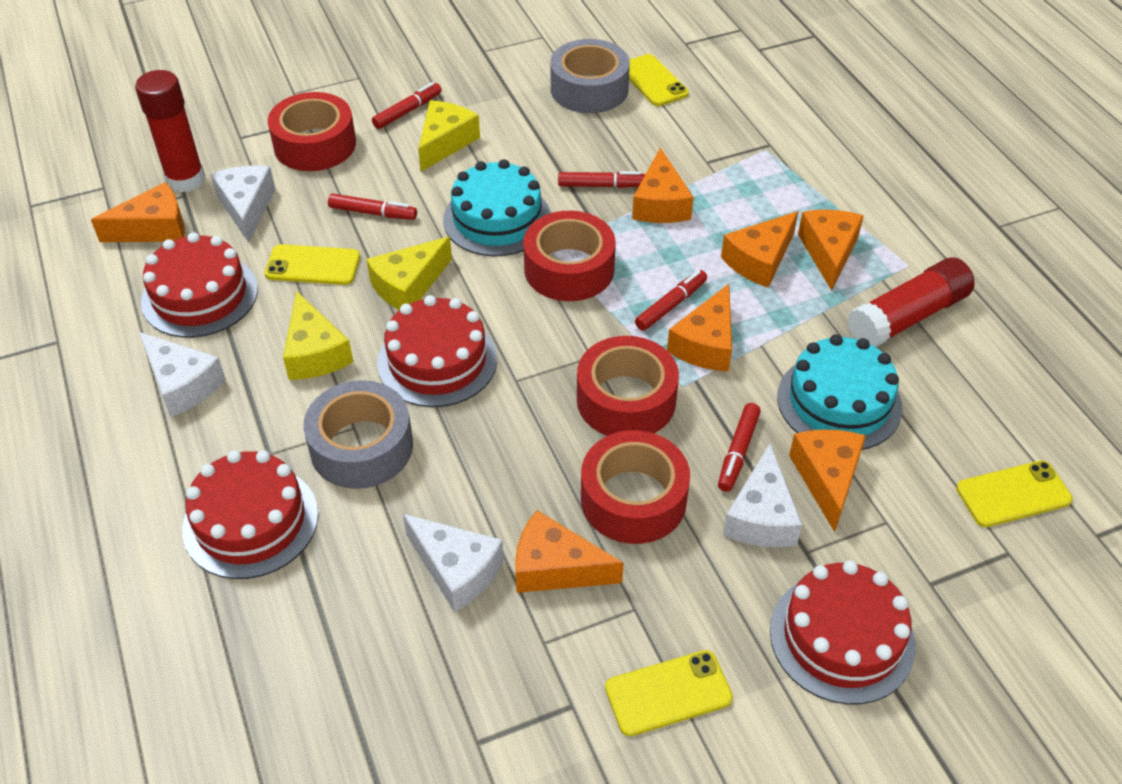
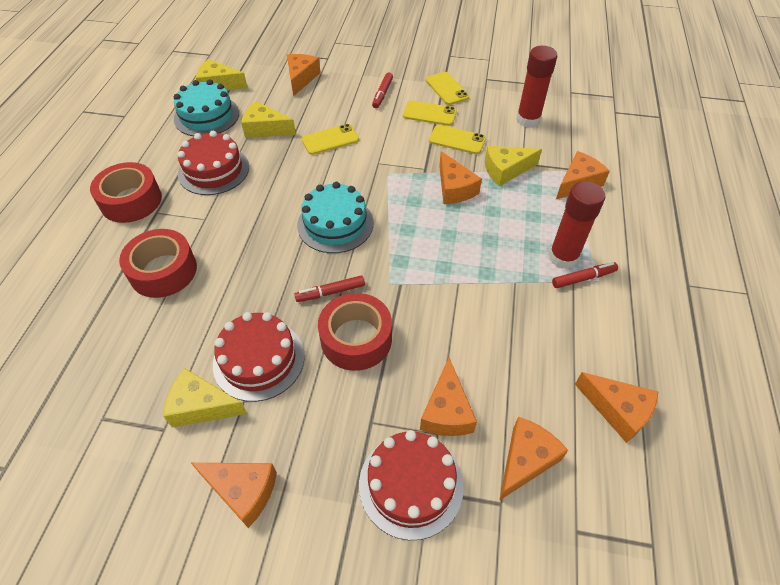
grey tape: [303,380,413,489] [550,39,630,113] = 2 -> none = 0
red cake: [141,232,258,338] [182,450,318,579] [377,295,497,407] [770,560,915,704] = 4 -> [177,131,249,195] [213,312,305,402] [359,430,464,540] = 3
red marker: [328,193,417,220] [372,82,442,129] [558,171,646,188] [635,270,707,331] [718,403,761,492] = 5 -> [294,275,365,302] [372,72,393,108] [552,262,618,288] = 3
red tape: [268,92,356,171] [523,211,616,301] [577,336,679,436] [581,430,690,544] = 4 -> [90,162,162,223] [119,229,197,298] [318,293,392,371] = 3
white cheese: [139,332,226,417] [211,165,275,243] [403,514,504,612] [723,444,803,547] = 4 -> none = 0
yellow cheese: [283,291,353,380] [366,237,452,310] [418,100,480,172] = 3 -> [163,368,247,428] [196,59,248,90] [241,101,296,138] [485,146,542,186] = 4

